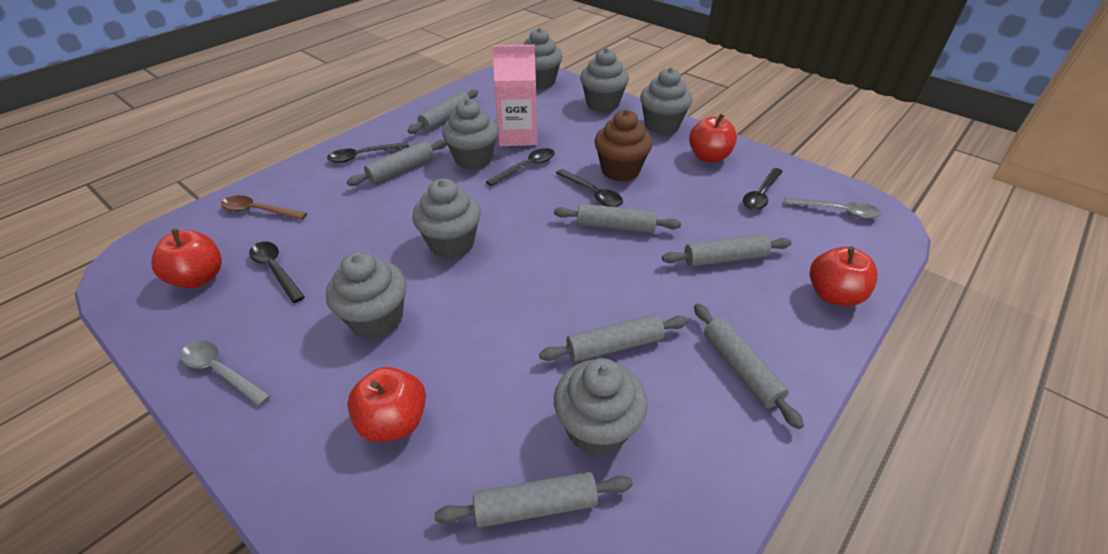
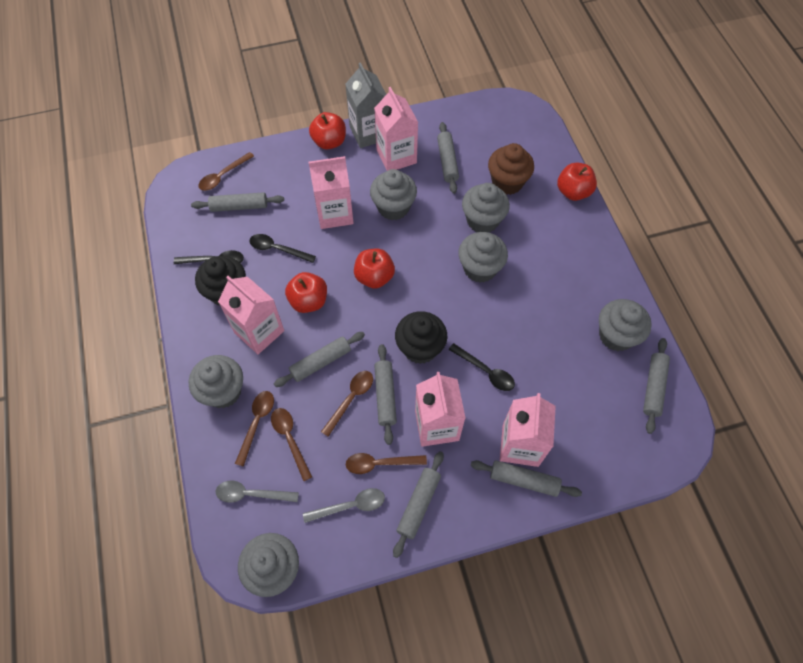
black cupcake: none = 0 -> [195,256,246,306] [395,311,447,364] = 2
black spoon: [249,241,305,303] [327,142,409,163] [486,148,555,186] [556,169,623,207] [743,168,783,210] = 5 -> [174,250,244,264] [250,234,316,263] [448,343,515,391] = 3
brown spoon: [221,195,307,220] = 1 -> [198,152,254,191] [235,391,274,467] [271,408,312,481] [321,371,373,437] [346,453,427,474] = 5
grey carton: none = 0 -> [345,62,387,148] = 1
grey cupcake: [326,251,407,339] [412,179,481,259] [442,99,499,170] [523,28,563,89] [554,358,648,456] [580,48,629,112] [640,68,693,134] = 7 -> [189,355,243,408] [238,533,299,597] [370,169,417,220] [458,232,508,283] [462,183,510,232] [599,299,652,351] = 6
pink carton: [493,45,537,146] = 1 -> [218,276,284,354] [309,156,354,229] [374,87,418,171] [415,372,466,447] [500,393,556,467] = 5

